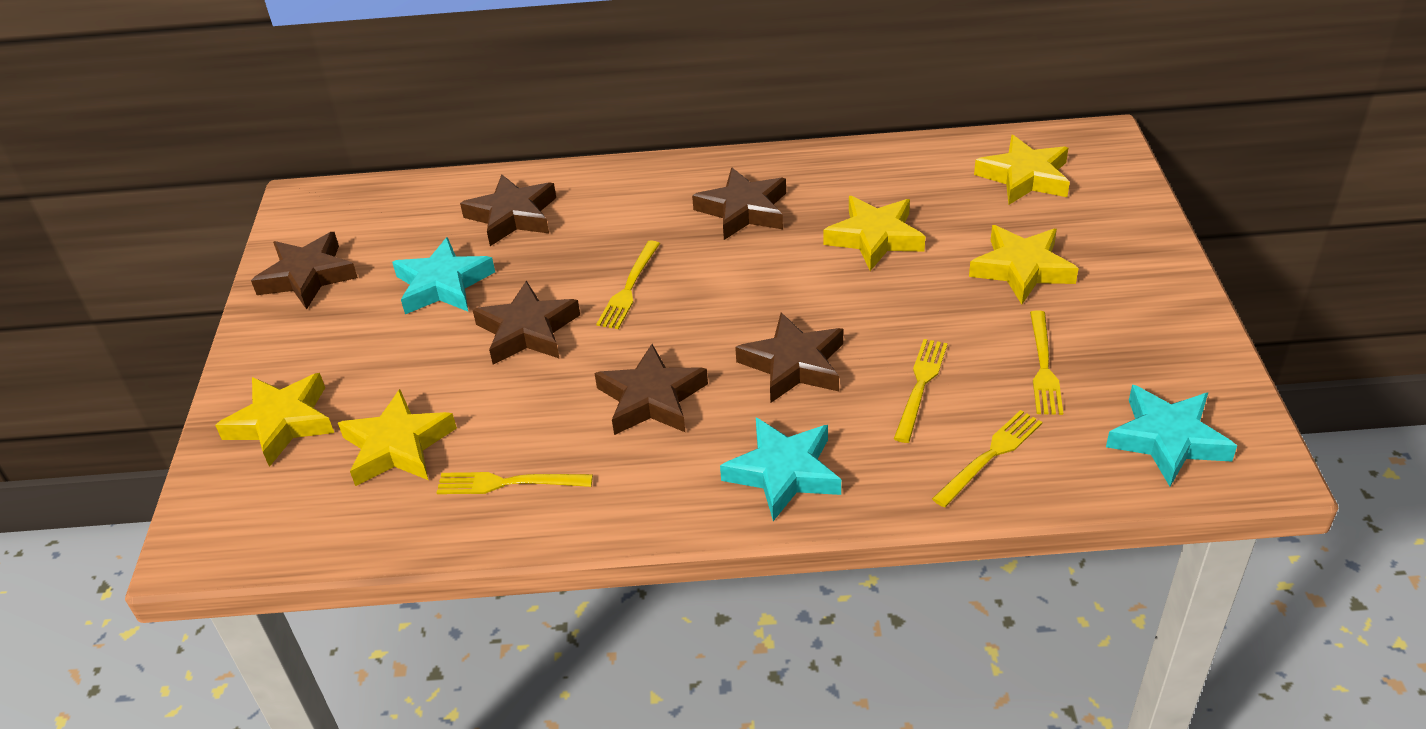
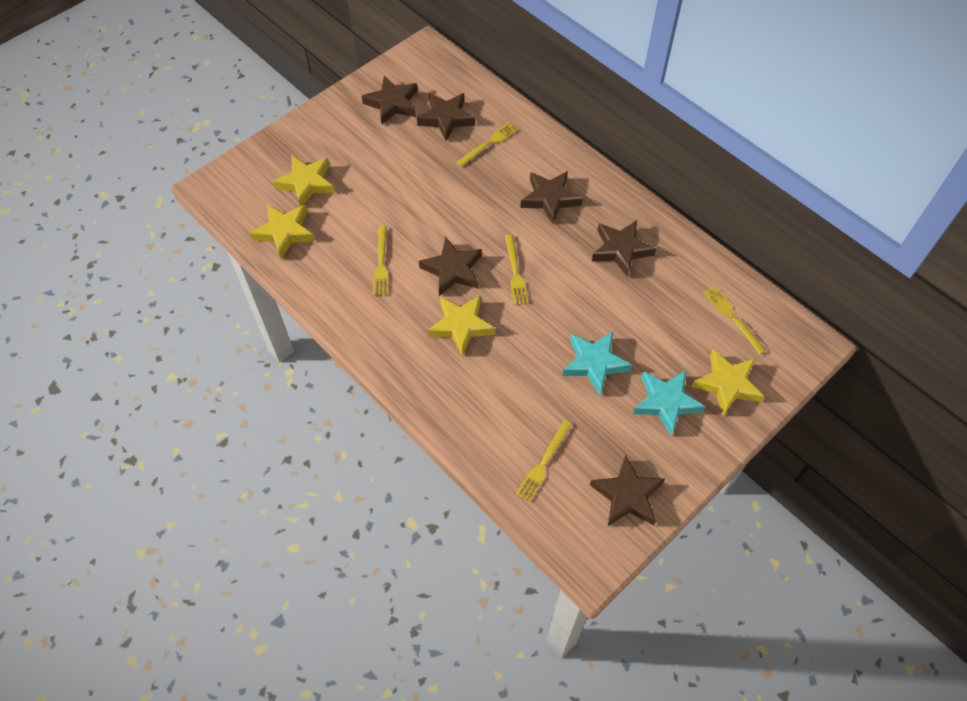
turquoise star: [392,237,495,314] [720,417,841,521] [1106,385,1237,486] = 3 -> [562,331,632,395] [633,370,705,436] = 2
yellow star: [215,373,334,467] [338,389,457,486] [823,196,925,271] [969,225,1079,305] [974,135,1070,205] = 5 -> [250,204,315,259] [273,156,335,206] [428,295,495,356] [692,349,765,416] = 4

